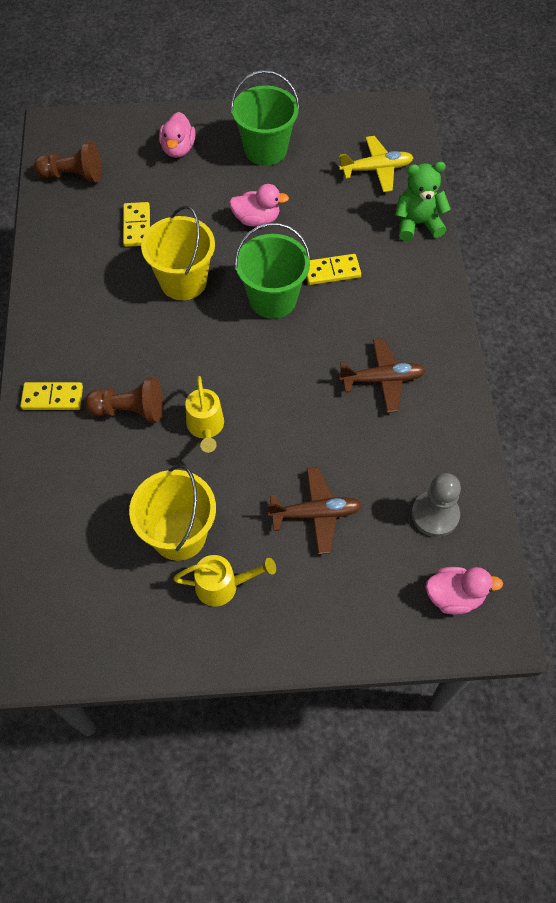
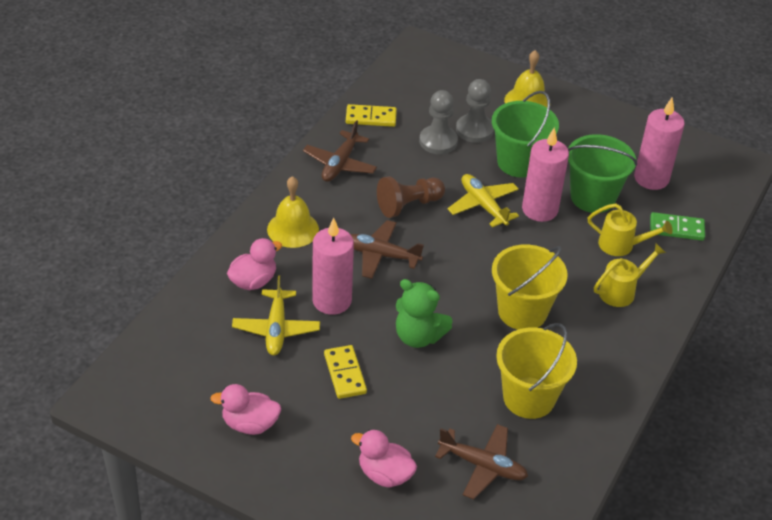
brown pawn: [34,142,102,183] [85,377,163,423] = 2 -> [377,176,445,218] = 1
brown plane: [268,467,362,554] [339,338,426,413] = 2 -> [303,120,377,182] [350,220,424,279] [435,424,528,500] = 3
green domino: none = 0 -> [650,212,705,241] = 1
grey pawn: [411,473,461,537] = 1 -> [419,90,458,154] [456,79,494,143] = 2
pink candle: none = 0 -> [312,218,354,315] [522,127,569,222] [634,97,685,190] = 3
yellow bell: none = 0 -> [267,176,319,248] [504,50,548,107] = 2
yellow domino: [20,382,83,410] [123,202,150,247] [306,254,361,285] = 3 -> [324,345,367,399] [346,104,397,127] = 2
yellow plane: [339,136,414,192] = 1 -> [232,275,320,356] [448,174,519,227] = 2

